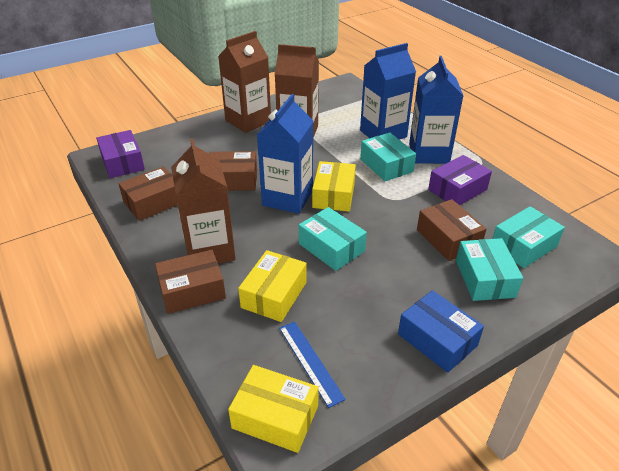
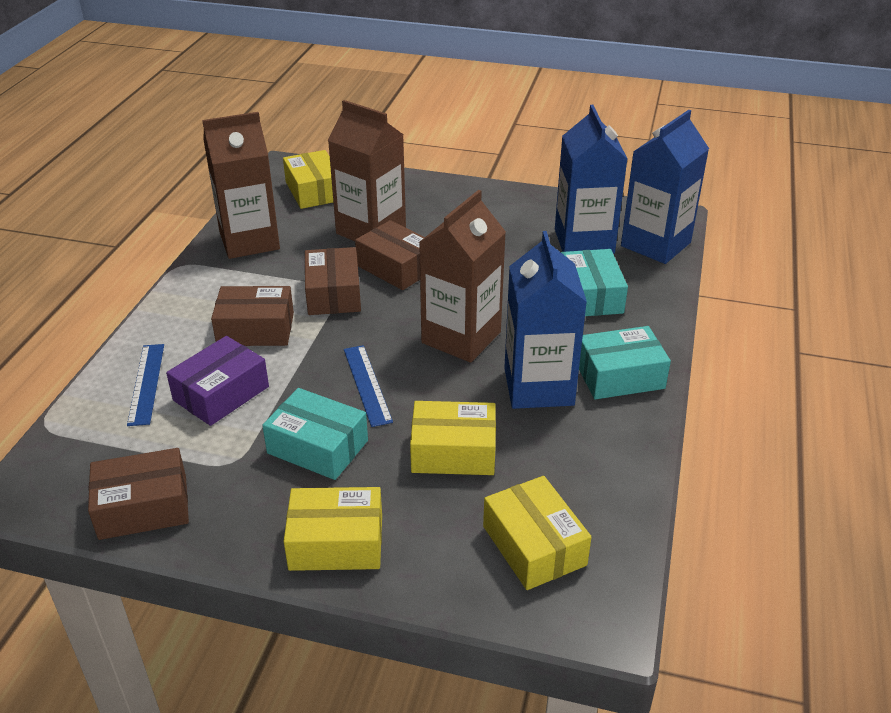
blue box: [398,290,484,373] = 1 -> none = 0
blue ruler: [279,322,346,408] = 1 -> [127,344,164,426] [344,345,393,427] = 2
purple box: [96,130,145,178] [428,155,492,205] = 2 -> [166,336,269,426] = 1
turquoise box: [299,207,367,271] [360,133,416,181] [456,238,523,301] [492,206,565,268] = 4 -> [262,388,368,480] [561,249,628,316] [579,326,671,399] = 3
yellow box: [228,365,319,453] [238,250,307,322] [312,161,356,211] = 3 -> [283,150,333,209] [283,487,382,571] [410,401,496,475] [483,476,592,590] = 4

